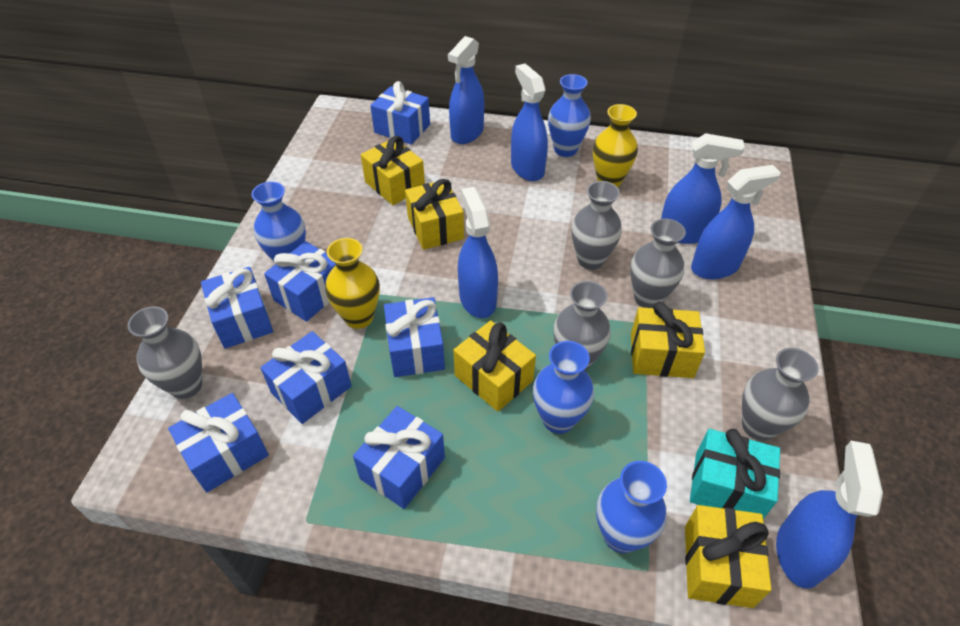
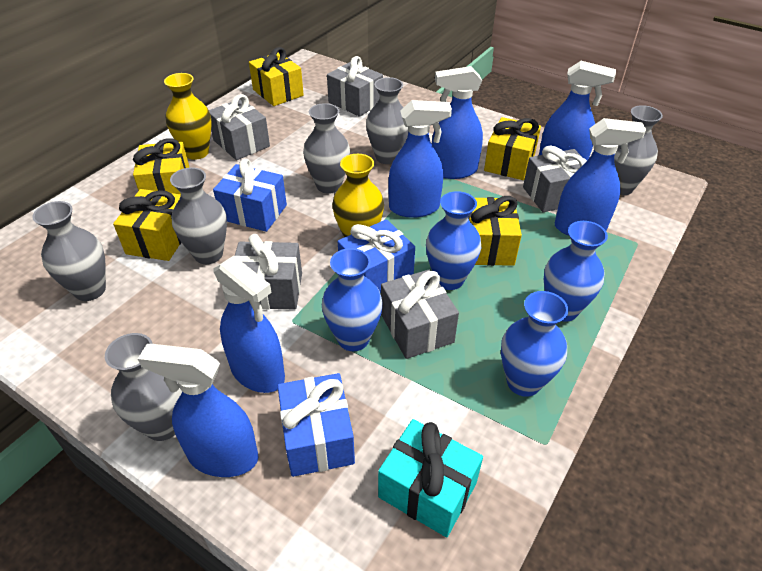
blue gift: [168,393,269,492] [201,267,273,348] [260,331,352,424] [264,241,336,322] [353,406,445,509] [370,81,430,145] [384,297,445,377] = 7 -> [213,159,287,232] [278,373,355,477] [338,219,415,293] = 3
grey gift: none = 0 -> [209,94,270,160] [235,234,302,310] [327,56,383,117] [381,269,459,359] [523,145,587,212] = 5
grey vase: [128,306,202,399] [553,281,611,371] [572,181,622,270] [630,219,686,308] [742,348,818,441] = 5 -> [32,201,106,301] [105,333,182,441] [170,167,227,264] [303,103,350,194] [366,77,409,164] [614,105,663,195] = 6

